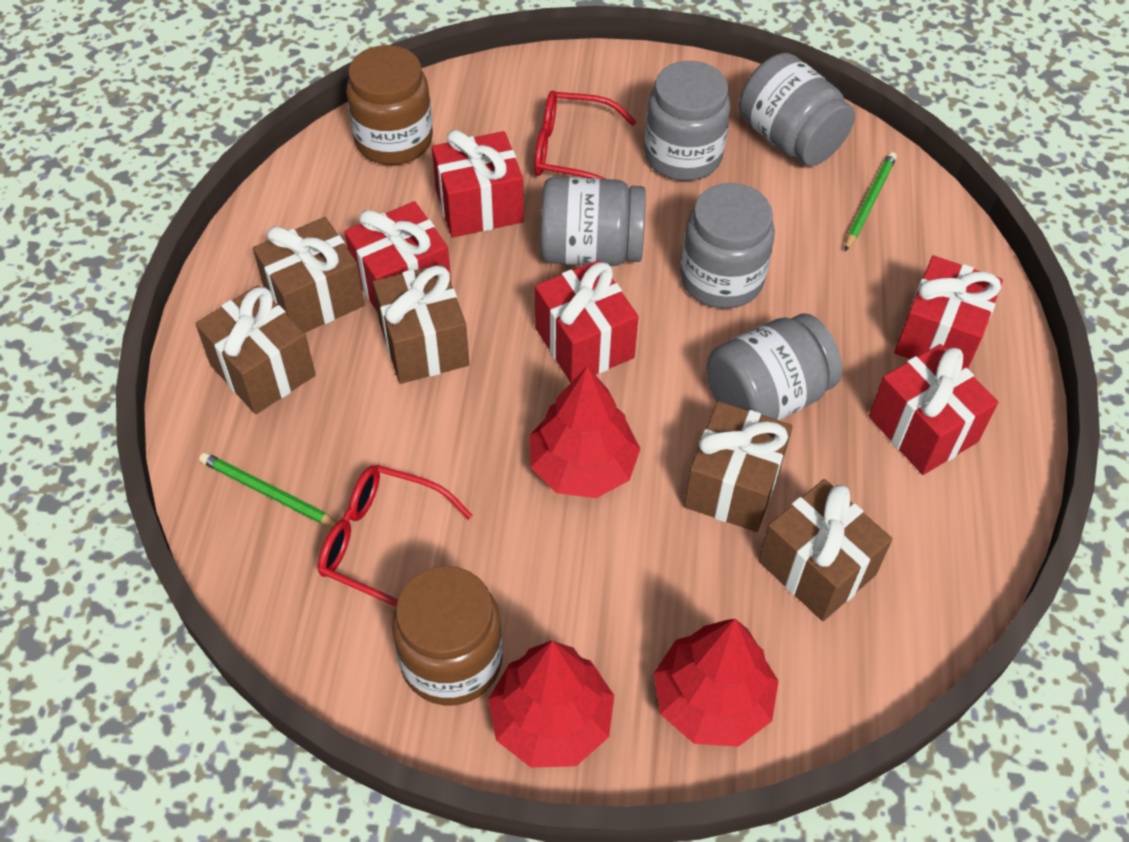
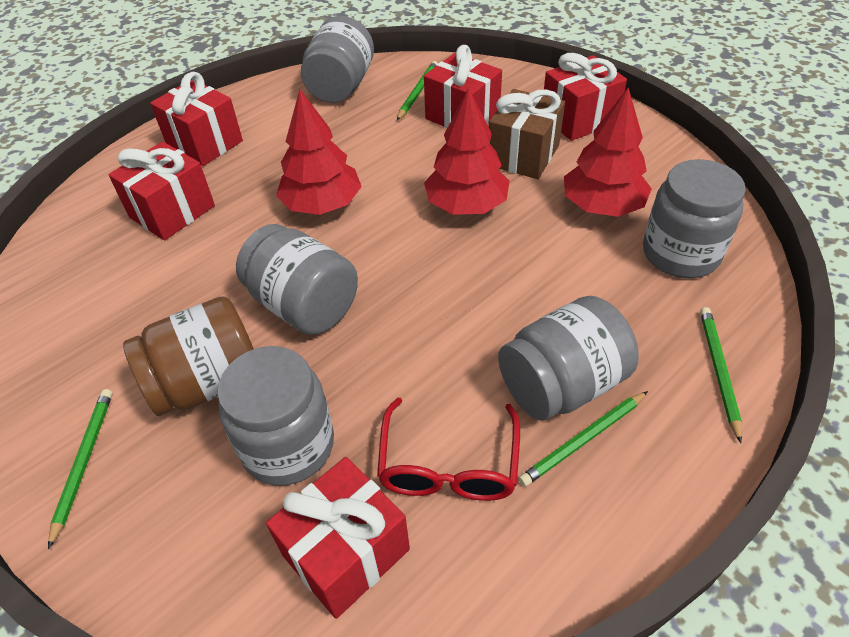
brown gift: [195,285,316,414] [253,217,365,333] [373,264,469,384] [684,401,793,532] [758,479,892,621] = 5 -> [489,89,565,179] = 1
brown jar: [346,45,433,165] [392,566,503,705] = 2 -> [123,296,254,416] = 1
green pencil: [199,452,337,527] [845,152,897,251] = 2 -> [48,389,113,549] [397,61,438,120] [519,391,648,487] [700,307,742,443] = 4
red glasses: [318,465,472,607] [534,91,637,179] = 2 -> [377,397,520,501] = 1

